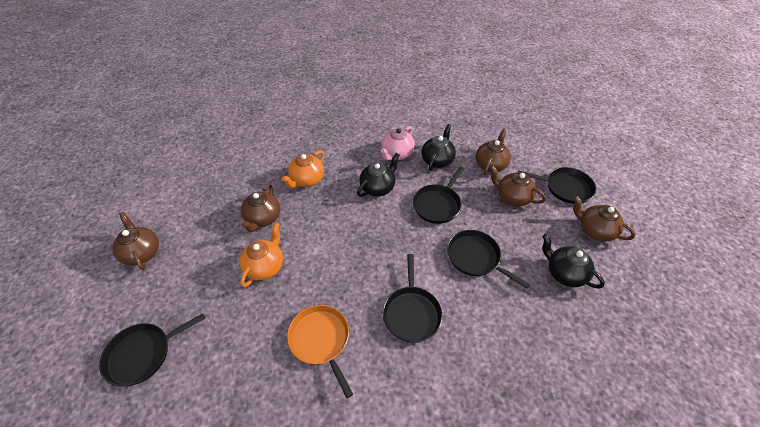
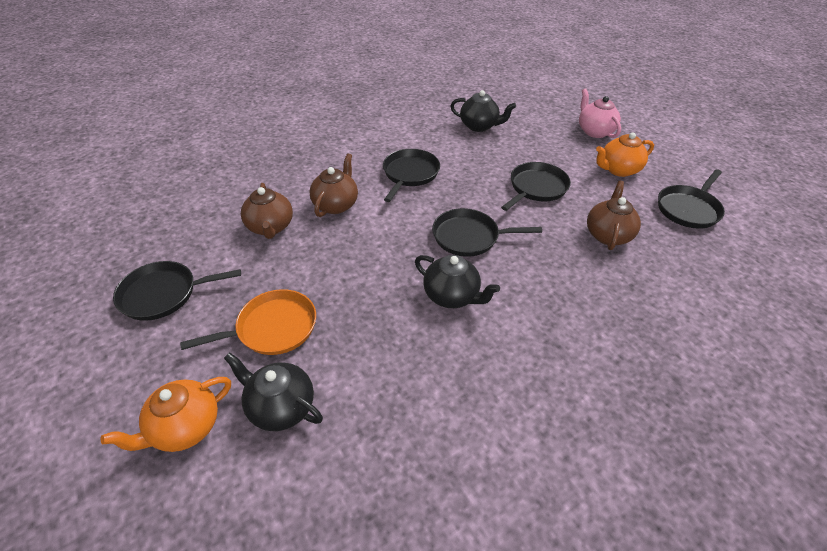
brown teapot: [112,212,159,270] [241,184,280,232] [476,129,511,175] [490,165,546,206] [573,196,636,242] = 5 -> [241,183,293,239] [309,154,358,217] [587,181,641,250] = 3

